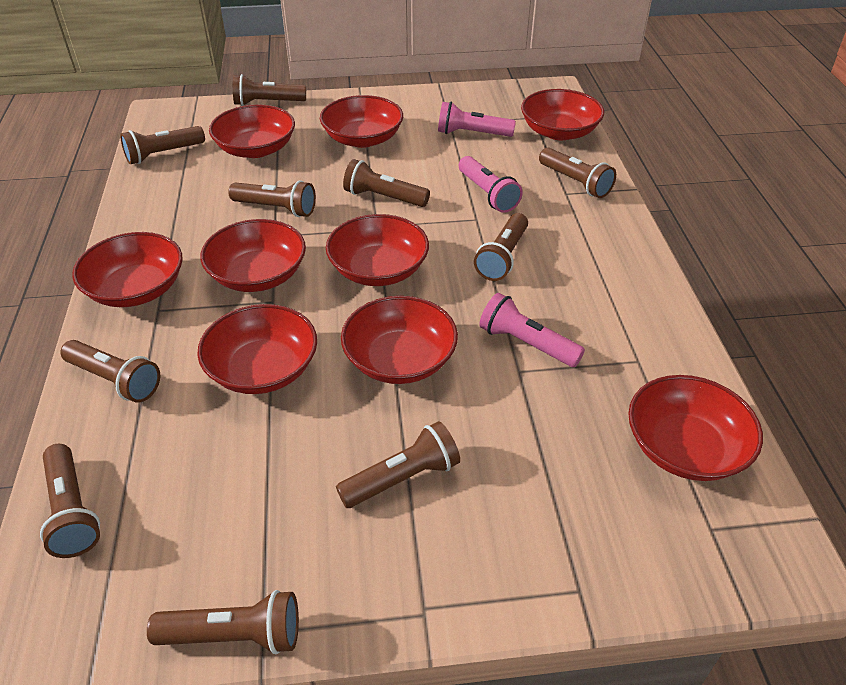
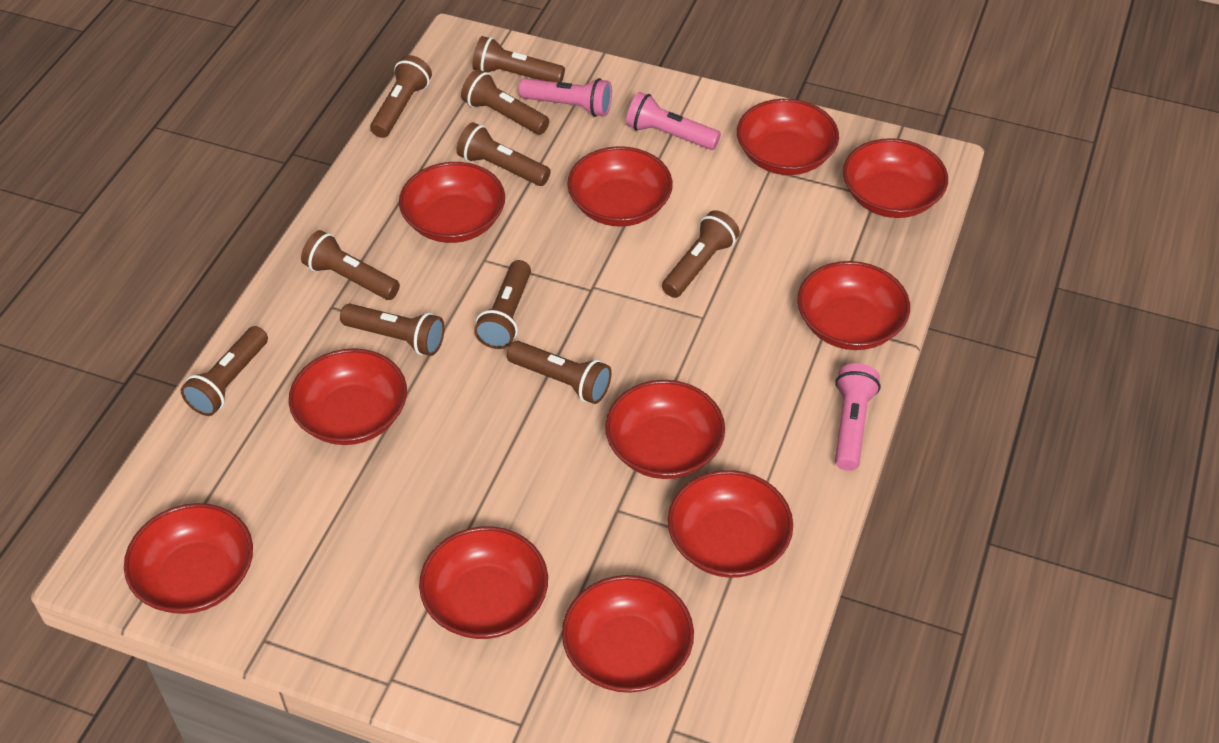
red bowl: [72,232,183,307] [197,304,317,394] [200,219,306,292] [209,104,295,158] [320,95,403,148] [326,214,429,286] [341,296,458,384] [521,89,604,140] [628,375,763,481] = 9 -> [124,503,253,614] [289,348,407,445] [399,162,505,243] [419,526,548,639] [562,575,694,693] [567,146,673,227] [605,380,725,479] [668,470,793,578] [737,99,839,175] [797,261,910,350] [843,138,948,218] = 11

